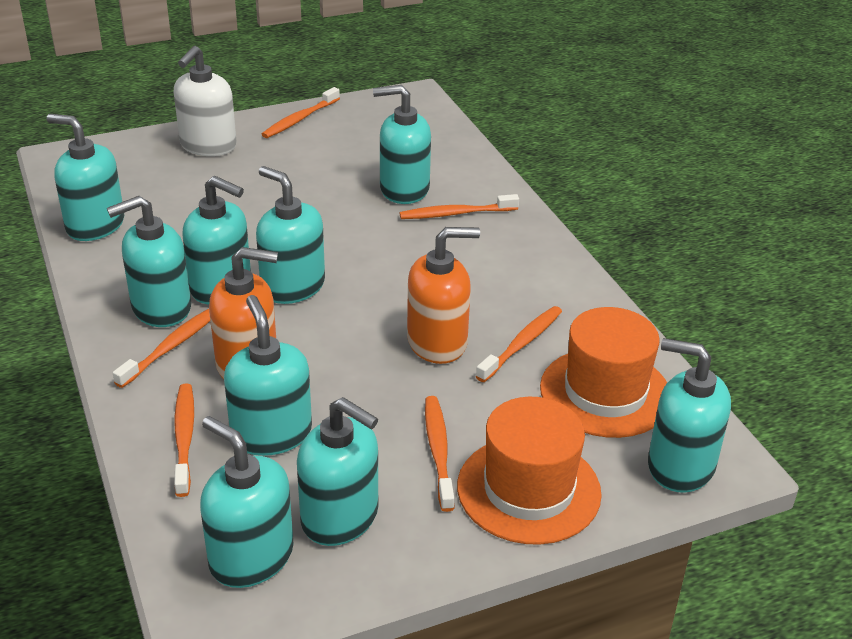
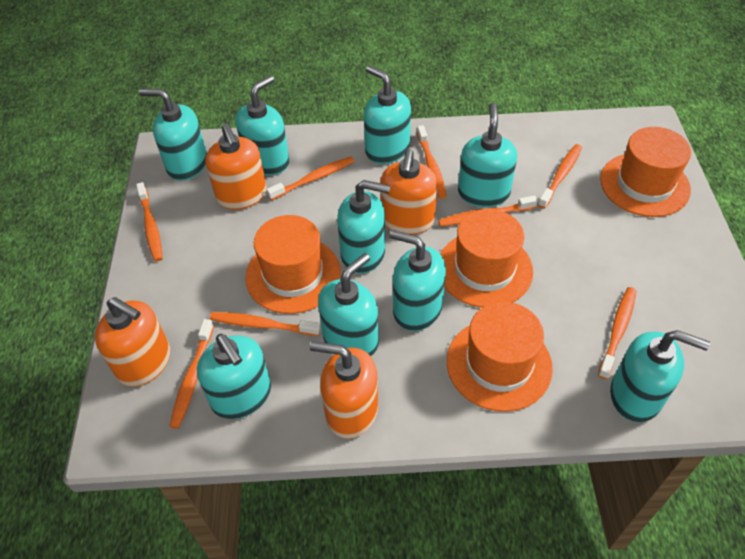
orange hat: [457,397,602,545] [540,307,667,438] = 2 -> [245,215,341,314] [440,209,533,308] [447,302,553,412] [600,127,691,217] = 4
orange soap dispenser: [209,247,278,379] [407,227,480,364] = 2 -> [95,297,170,387] [205,123,267,210] [310,341,378,439] [381,149,437,235] = 4
orange toothbrush: [113,309,210,388] [174,384,194,497] [262,87,340,138] [400,194,519,219] [425,396,454,512] [476,306,562,382] = 6 -> [136,182,163,262] [169,319,214,429] [210,312,320,336] [266,157,354,200] [417,125,447,199] [438,195,538,227] [538,144,582,209] [598,287,636,379] = 8
white soap dispenser: [174,46,237,156] = 1 -> none = 0

